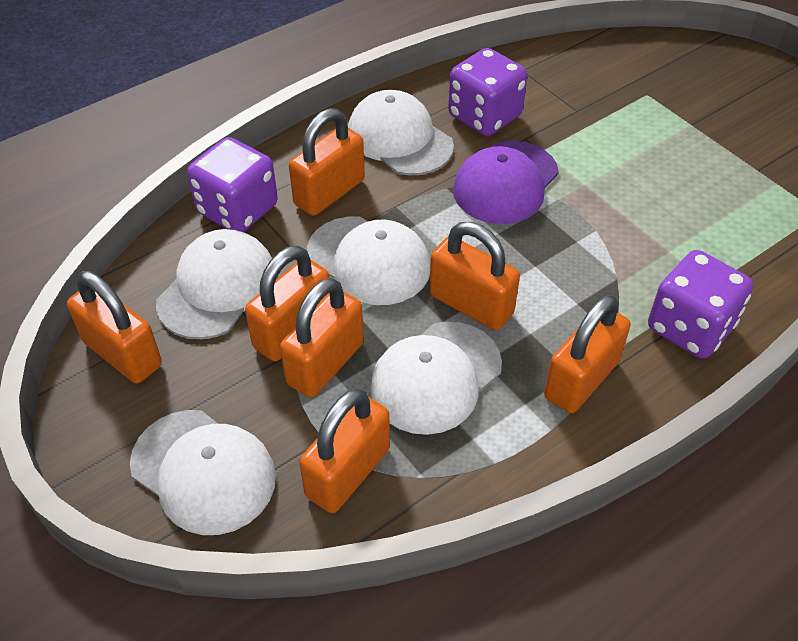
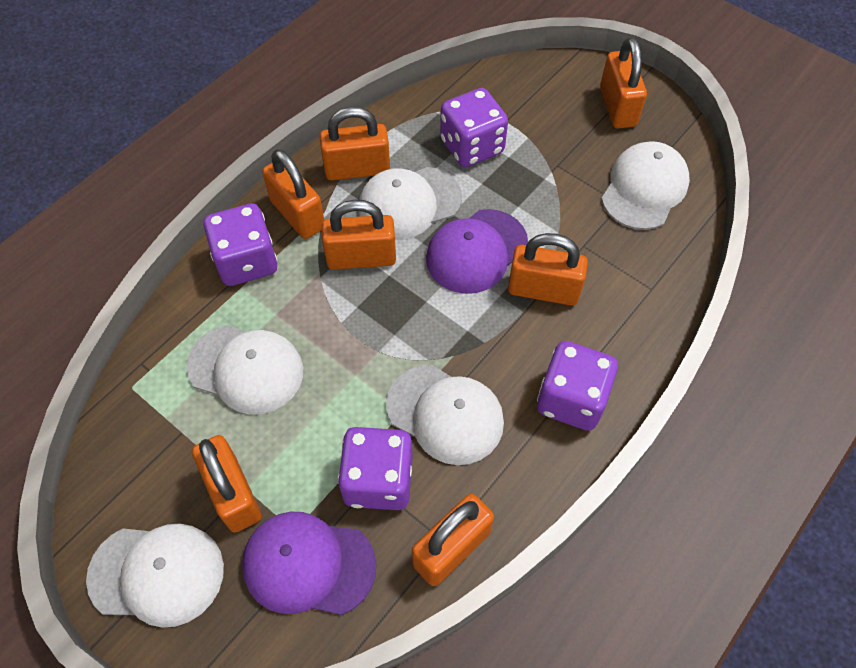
purple cap: [453,141,559,224] = 1 -> [242,512,376,615] [426,209,528,294] = 2
purple dice: [187,137,278,232] [448,48,527,136] [648,250,753,359] = 3 -> [204,203,277,286] [338,427,413,510] [440,88,508,167] [537,341,618,431] = 4

